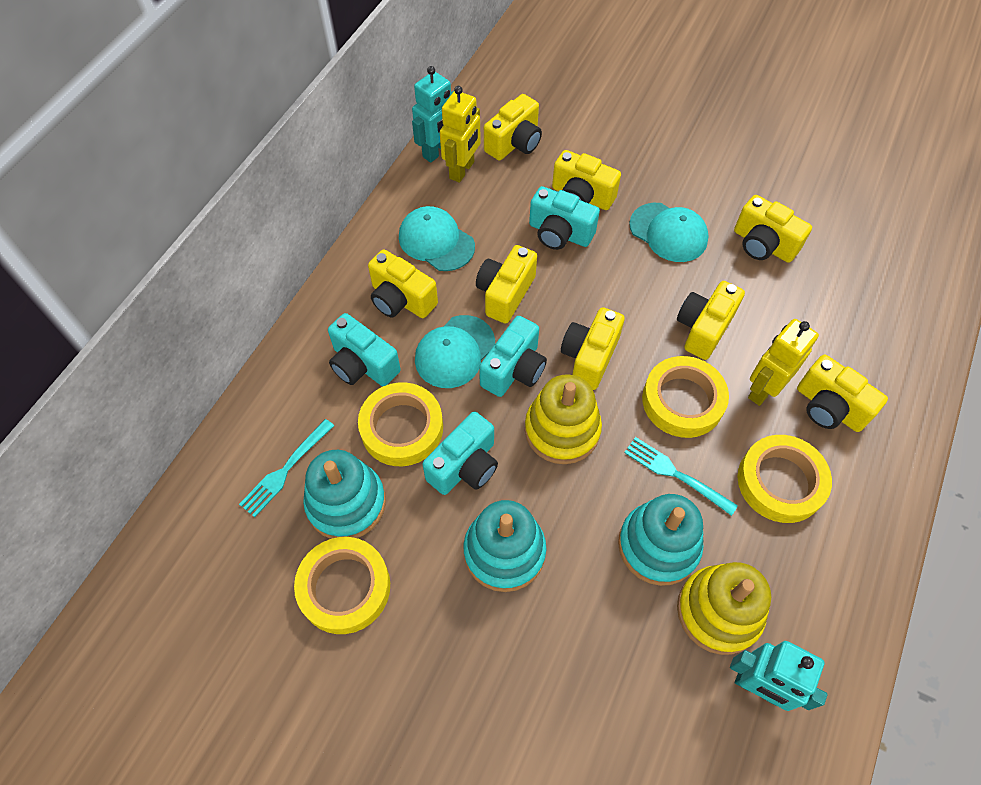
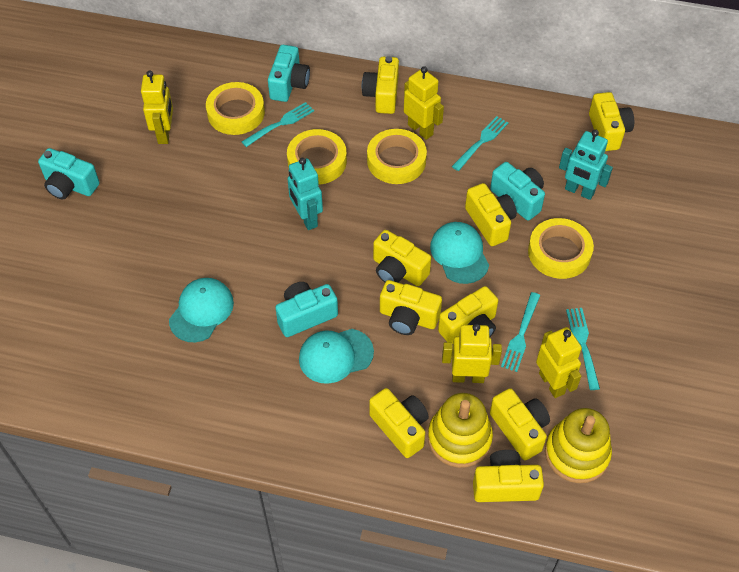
turquoise fork: [239,419,334,517] [624,437,738,516] = 2 -> [242,102,314,147] [452,116,508,171] [501,292,540,372] [566,308,600,390] = 4
turquoise stacking toy: [303,450,386,539] [464,500,546,592] [618,494,704,586] = 3 -> none = 0
yellow camera: [368,249,438,318] [476,245,537,324] [484,94,542,160] [552,150,621,210] [561,307,625,390] [677,281,745,360] [734,195,812,263] [797,354,888,432] = 8 -> [362,56,399,114] [369,388,429,458] [373,230,431,286] [380,280,442,335] [438,286,498,344] [465,183,517,246] [473,450,544,502] [490,388,550,460] [589,92,634,151] = 9
yellow robot: [440,86,481,183] [748,319,819,406] = 2 -> [141,71,173,144] [404,66,444,140] [442,323,502,383] [536,327,582,398] = 4

